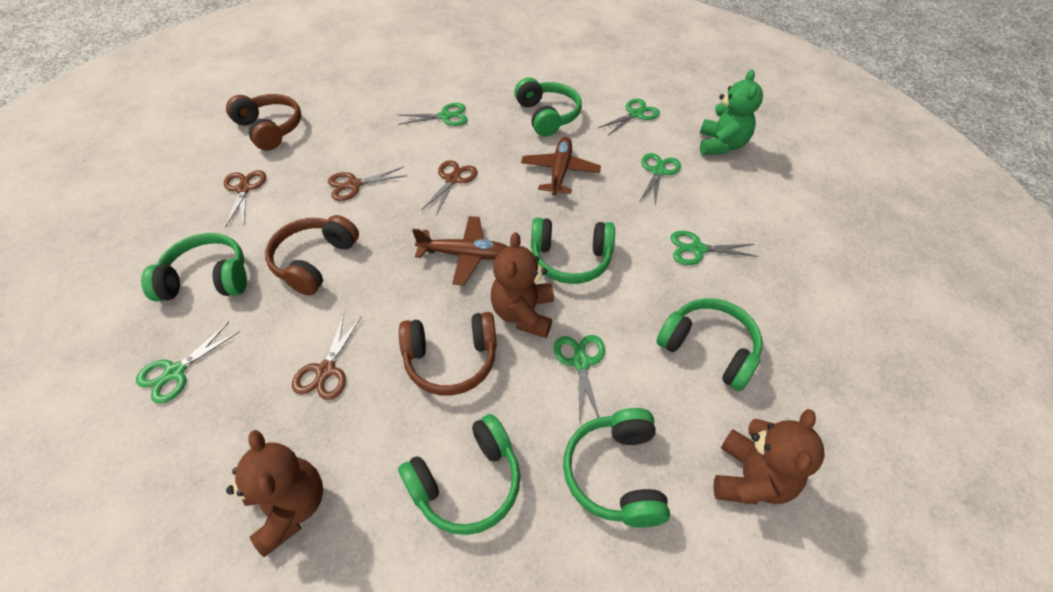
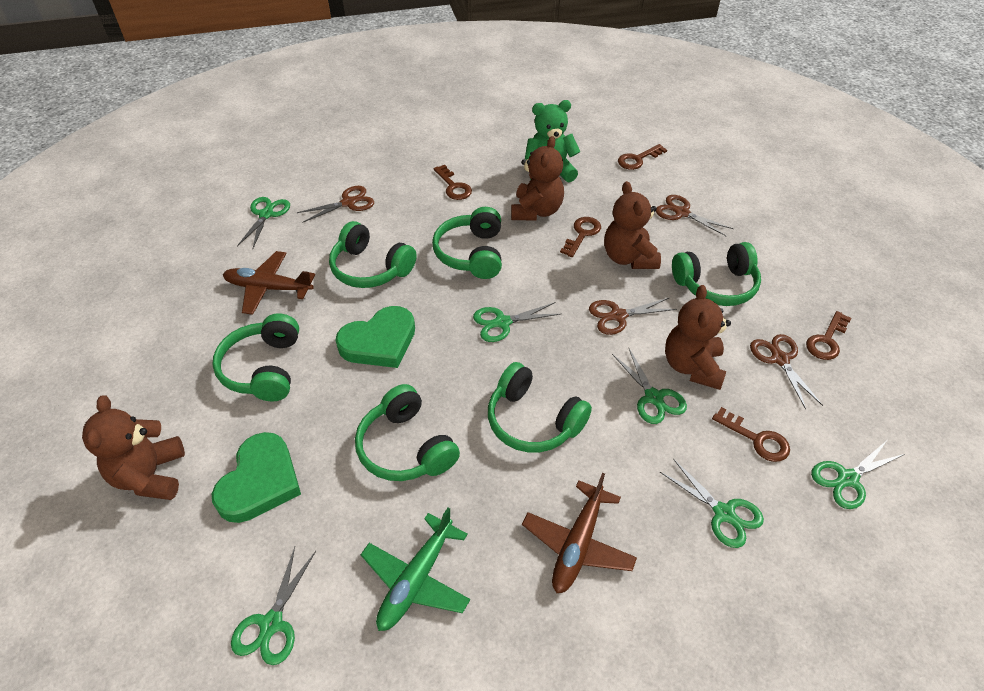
brown headphones: [226,94,301,151] [265,215,359,296] [399,312,497,395] = 3 -> none = 0
brown key: none = 0 -> [433,165,472,200] [560,217,601,257] [618,144,667,170] [712,407,790,462] [806,311,851,360] = 5
brown teddy bear: [226,430,323,557] [491,232,554,338] [713,409,825,504] = 3 -> [82,396,185,500] [511,136,564,221] [604,181,661,269] [665,285,731,390] = 4
green heart: none = 0 -> [212,432,301,523] [336,306,415,368] = 2
green plane: none = 0 -> [361,508,470,631] = 1

